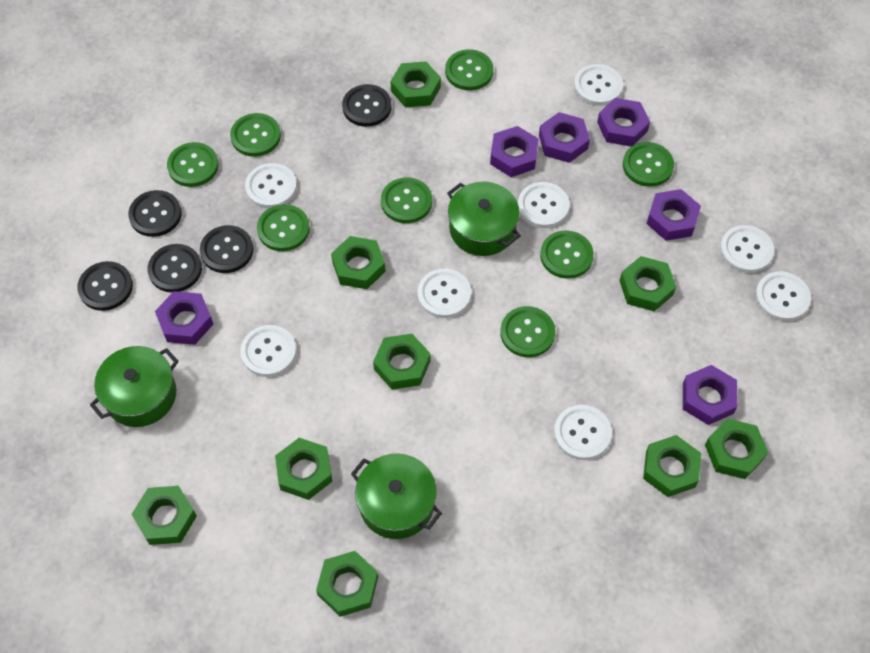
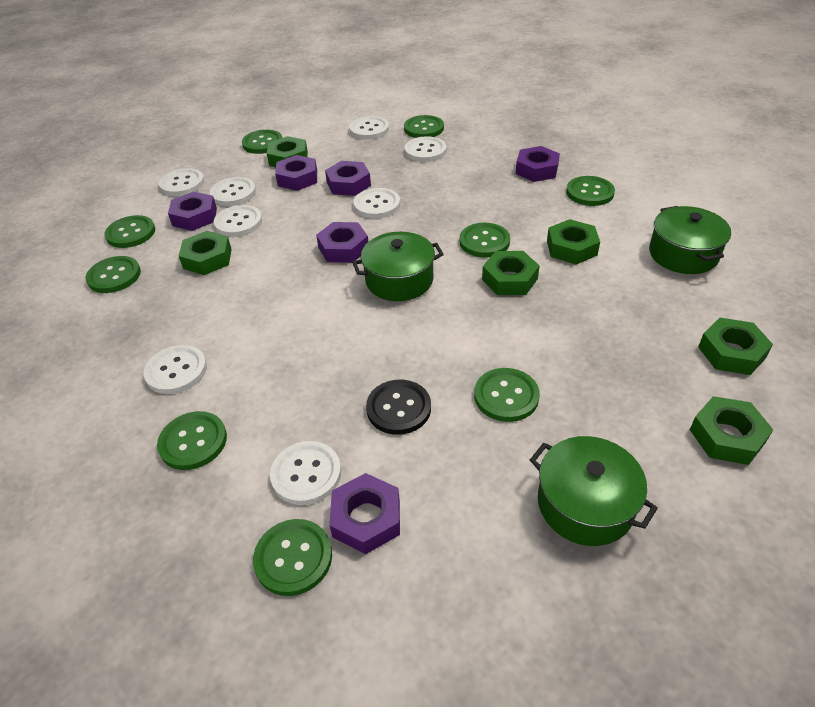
black button: [77,261,133,311] [128,190,182,237] [148,244,202,292] [200,225,253,273] [342,84,391,127] = 5 -> [366,380,431,435] = 1
green button: [167,142,219,187] [230,113,281,157] [257,204,310,251] [381,177,432,223] [445,49,493,90] [500,306,555,357] [540,230,594,279] [623,142,674,187] = 8 -> [85,256,141,293] [105,215,155,248] [157,411,227,470] [242,130,282,154] [253,519,332,596] [404,115,444,138] [459,223,510,258] [474,368,540,422] [566,176,615,206] = 9
green nut: [131,486,197,545] [275,438,332,500] [316,551,378,617] [331,236,386,289] [373,334,430,390] [390,61,441,108] [619,256,676,311] [643,435,701,497] [705,419,768,479] = 9 -> [179,231,232,275] [267,136,308,167] [482,251,540,295] [547,219,600,265] [690,396,773,465] [698,318,773,375] = 6

